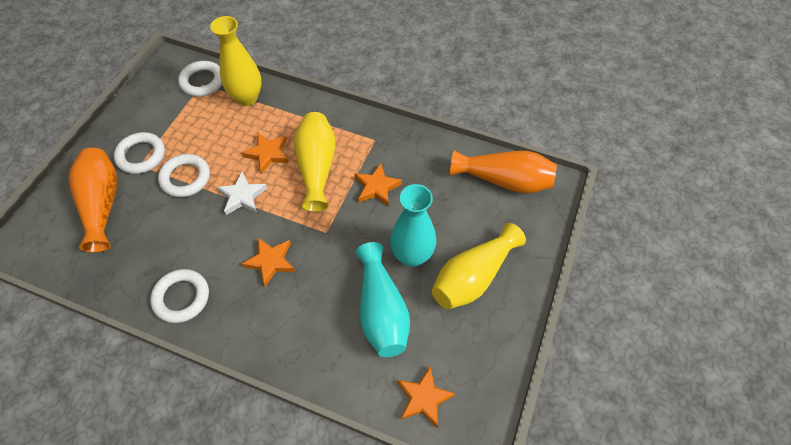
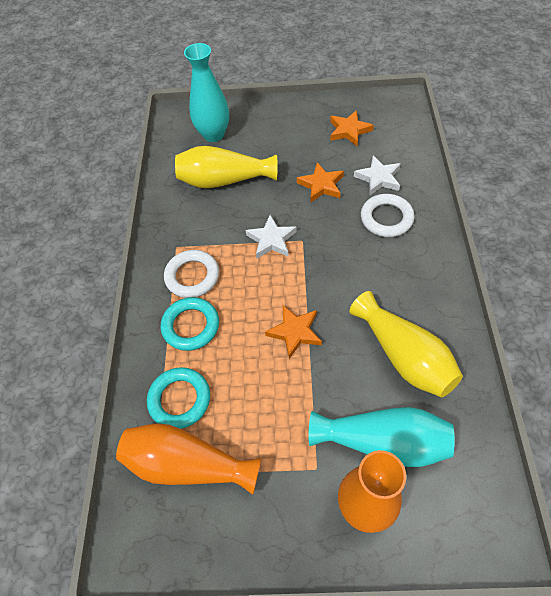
orange star: [242,133,289,174] [242,238,295,287] [354,163,402,206] [397,367,455,428] = 4 -> [265,305,322,359] [297,162,344,202] [330,110,374,146] = 3
turquoise ring: none = 0 -> [147,367,210,429] [161,297,219,351] = 2
white ring: [114,132,165,174] [150,269,209,323] [158,154,210,197] [178,61,222,97] = 4 -> [164,250,219,298] [361,194,415,237] = 2
white star: [217,171,267,215] = 1 -> [246,215,297,258] [354,155,401,195] = 2
yellow vase: [210,16,262,106] [294,112,336,212] [432,223,526,309] = 3 -> [175,146,278,188] [350,291,463,397] = 2

